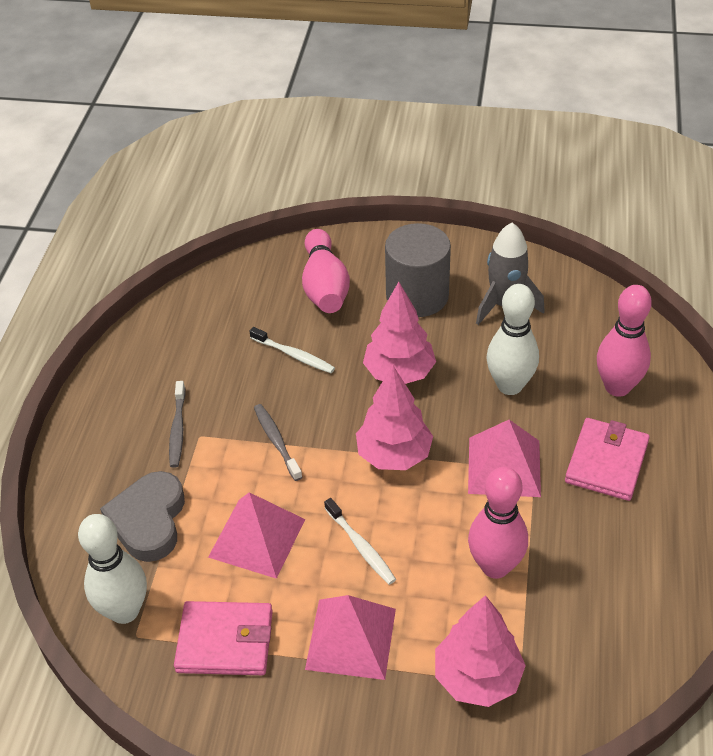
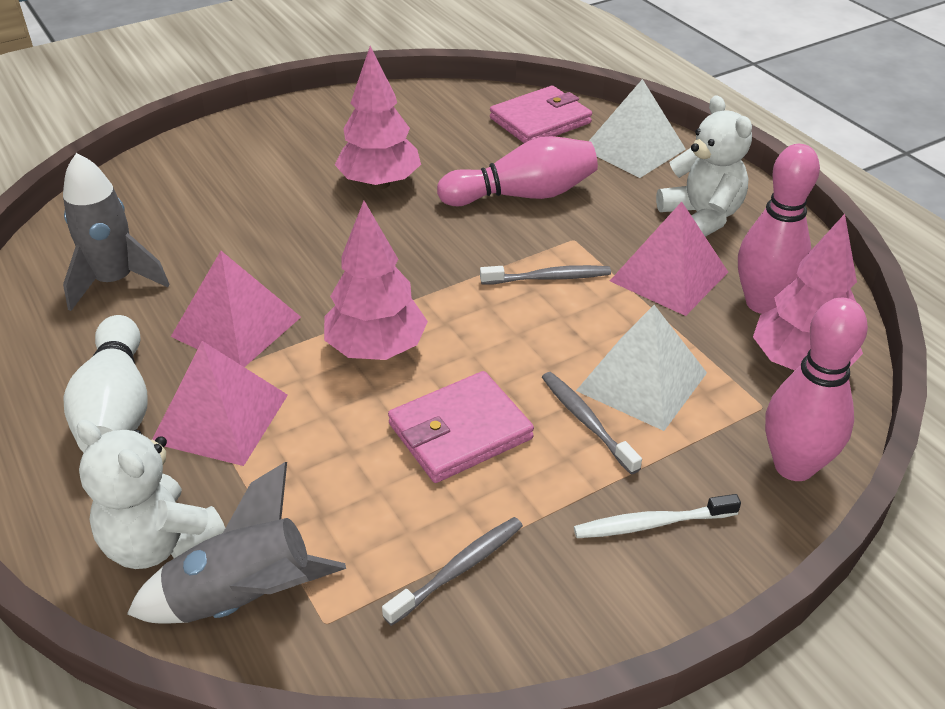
grey cylinder: [385,223,451,317] = 1 -> none = 0
grey heart: [100,471,185,562] = 1 -> none = 0
grey rocket: [476,223,545,325] = 1 -> [63,153,170,311] [127,462,346,624] = 2
grey toothbrush: [169,381,186,468] [254,404,302,481] = 2 -> [382,517,523,626] [480,265,611,285] [542,372,642,475] = 3
white bowling pin: [78,514,147,624] [486,284,539,395] = 2 -> [64,315,148,452] = 1
white pyramid: none = 0 -> [576,305,707,431] [589,79,686,178] = 2
white teddy bear: none = 0 -> [77,420,225,569] [656,95,752,237] = 2
white toothbrush: [249,327,335,373] [324,498,396,585] = 2 -> [574,494,741,538] = 1

